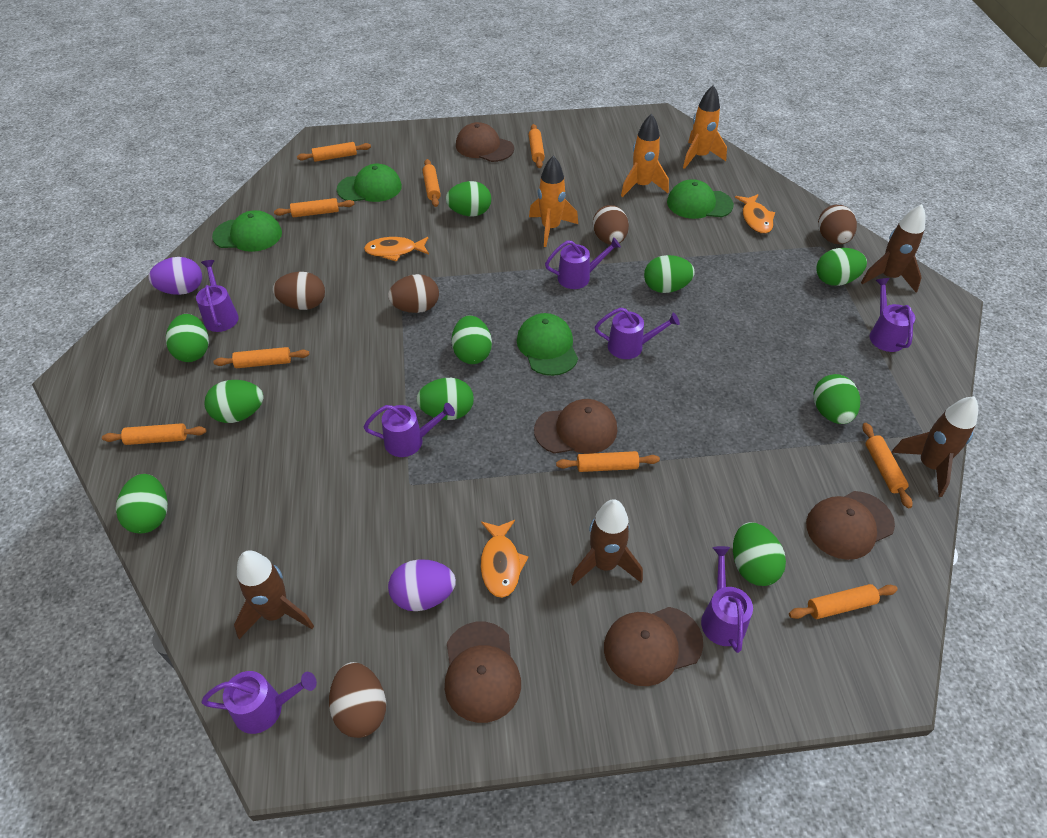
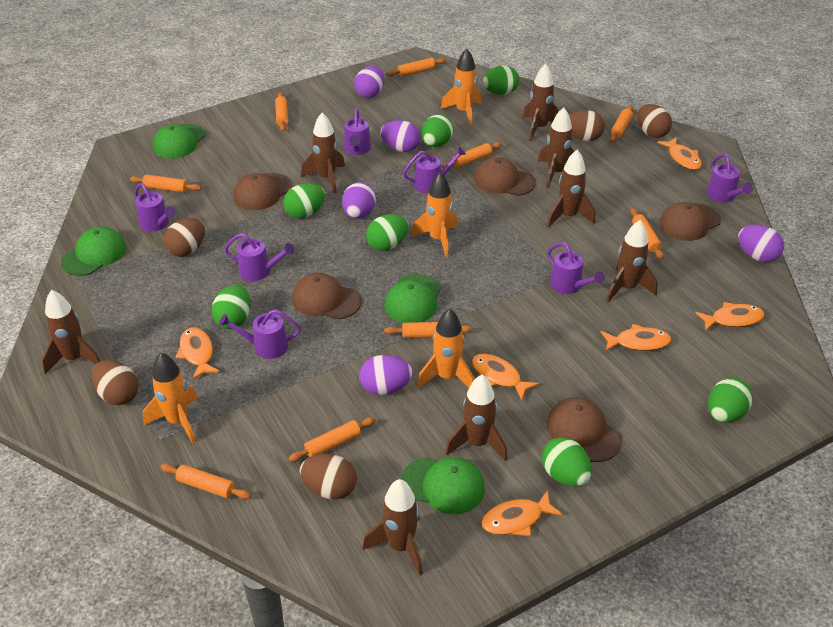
brown rocket: [234,550,314,639] [571,499,643,585] [861,204,926,292] [891,396,978,497] = 4 -> [42,290,101,374] [301,113,345,194] [363,479,423,576] [445,375,507,461] [523,64,559,141] [538,107,575,188] [547,150,595,228] [606,220,658,302] = 8
green egg: [116,474,168,533] [166,314,209,362] [204,380,263,423] [416,378,474,420] [446,181,491,216] [452,315,492,364] [644,255,695,293] [733,522,786,586] [813,374,860,424] [816,248,867,286] = 10 -> [211,285,251,329] [283,183,325,219] [366,214,408,251] [421,114,454,147] [483,66,519,95] [542,437,592,487] [708,378,753,423] = 7
orange fish: [364,237,429,262] [480,520,528,598] [735,194,775,234] = 3 -> [175,327,220,380] [472,354,539,401] [482,490,563,536] [601,324,671,352] [658,137,702,170] [695,302,765,332] = 6
orange rocket: [529,156,578,247] [621,114,669,197] [683,85,727,169] = 3 -> [143,353,198,443] [411,172,458,258] [417,308,474,388] [441,48,482,125] = 4
purple egg: [149,257,202,295] [388,559,456,611] = 2 -> [342,182,376,218] [354,66,384,98] [359,355,412,395] [380,120,420,152] [738,225,784,262] = 5

